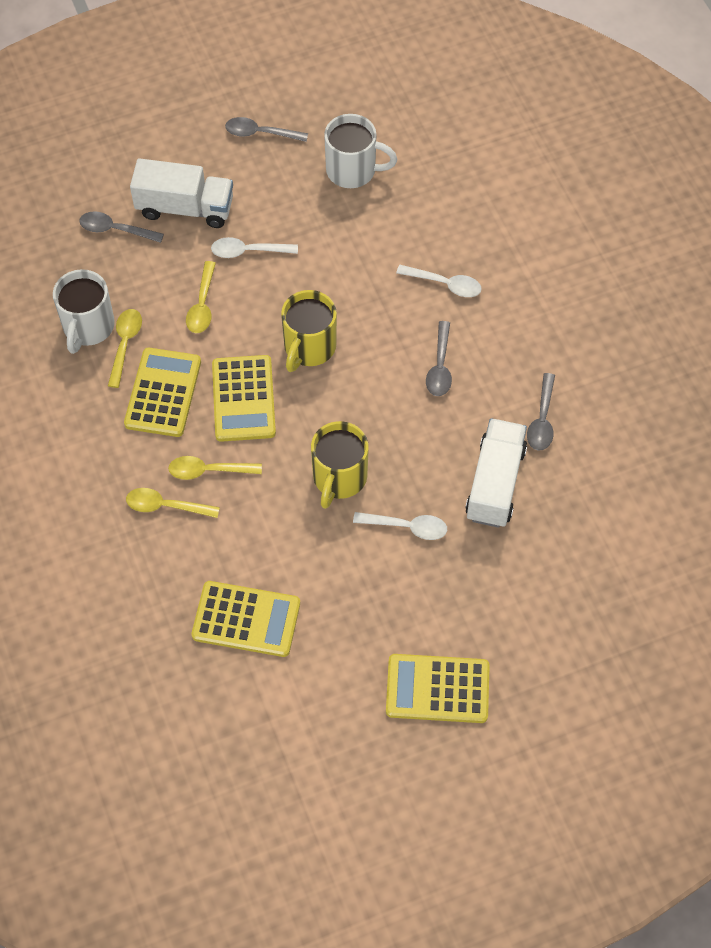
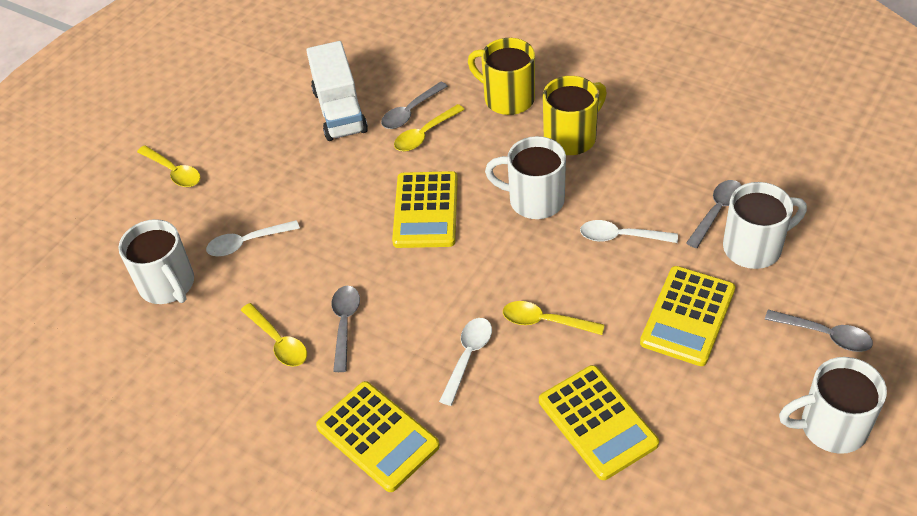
white mug: [53,269,115,354] [324,114,397,188] = 2 -> [118,219,194,304] [485,136,566,219] [723,182,807,269] [779,357,887,454] = 4
white truck: [130,158,233,228] [465,418,527,528] = 2 -> [306,41,368,141] = 1

